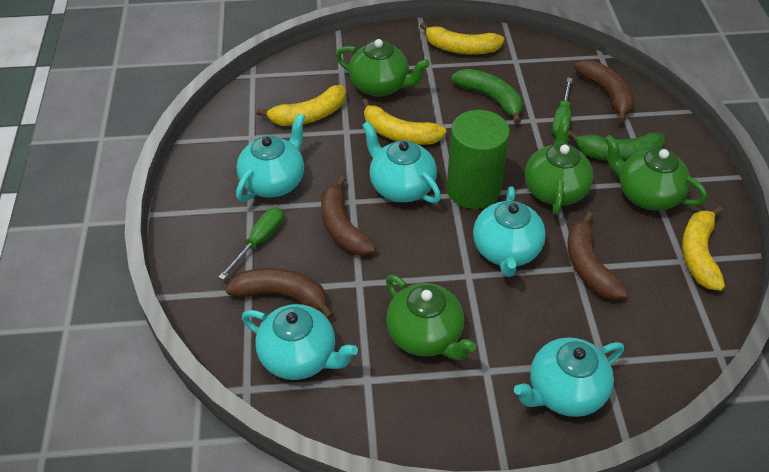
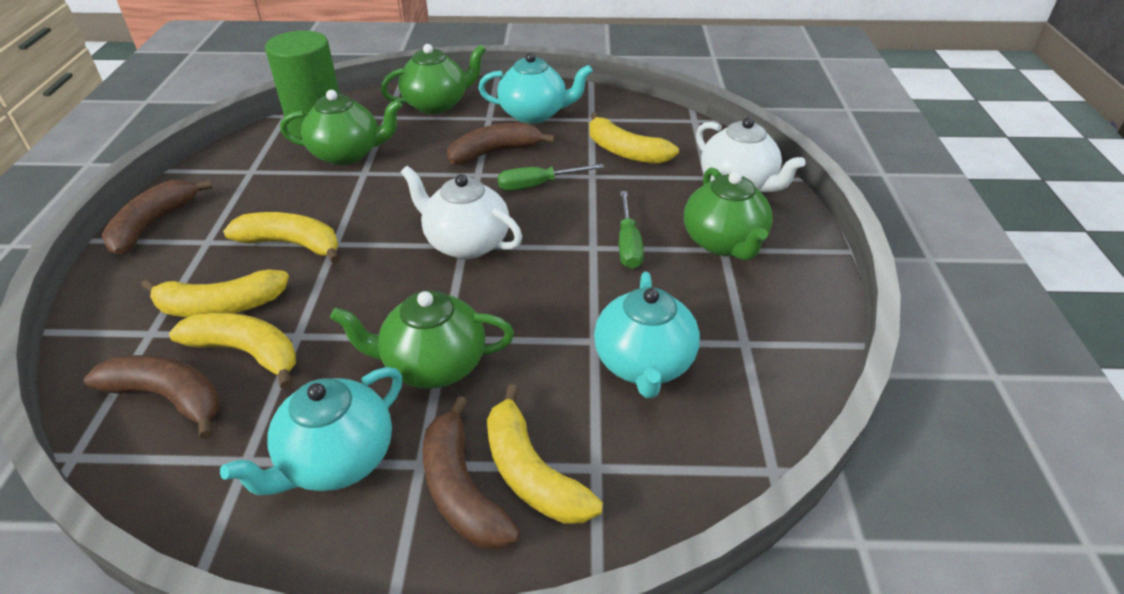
green banana: [451,69,523,124] [568,131,665,162] = 2 -> none = 0
turquoise teapot: [236,113,305,202] [242,304,358,380] [362,121,441,203] [473,186,546,277] [514,338,624,417] = 5 -> [220,367,402,495] [478,52,593,124] [594,272,700,398] = 3
white teapot: none = 0 -> [401,166,522,259] [696,117,805,192] = 2
yellow banana: [257,85,346,126] [362,99,446,145] [420,22,504,55] [682,206,725,291] = 4 -> [141,269,289,317] [169,313,296,389] [223,212,340,264] [487,384,603,524] [589,112,679,164] = 5

